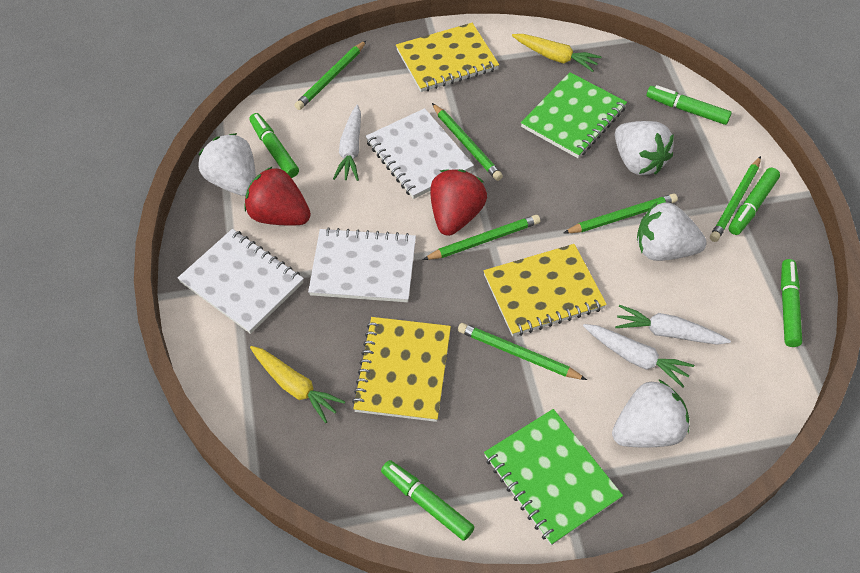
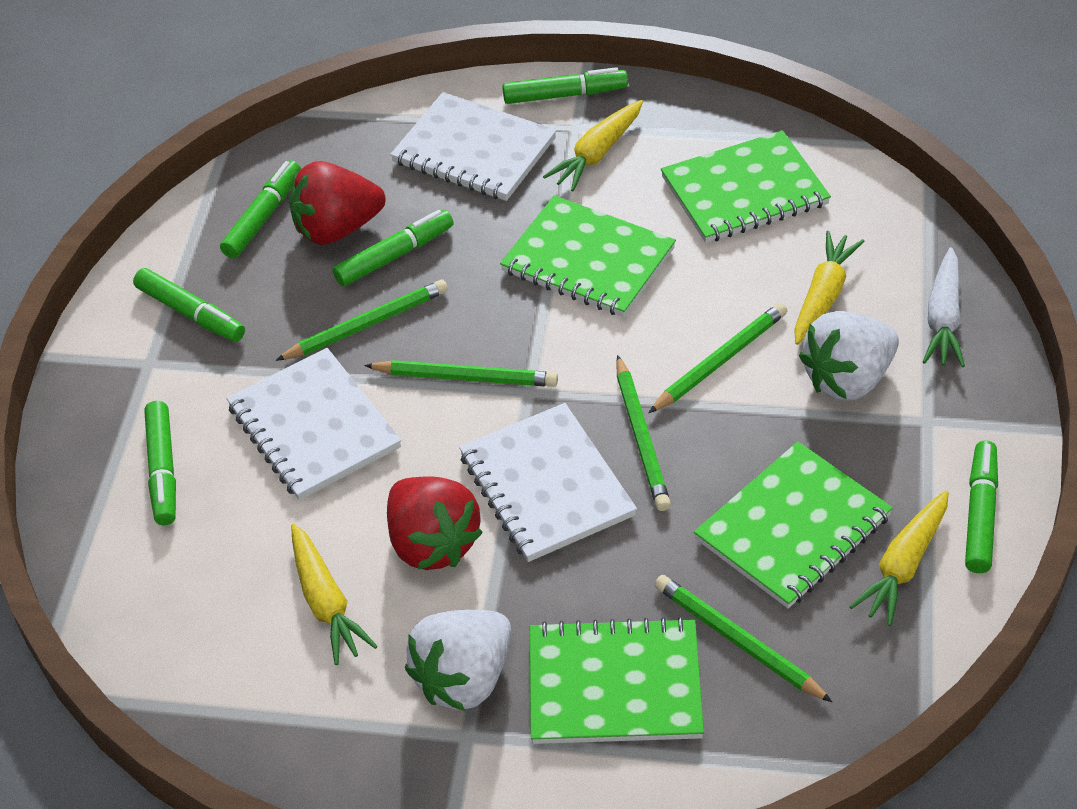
green marker: [249,113,299,178] [381,460,475,541] [647,85,732,125] [729,168,780,235] [781,259,802,347] = 5 -> [133,268,245,342] [144,401,176,525] [220,160,301,259] [333,210,454,286] [502,67,628,104] [965,441,998,573] = 6
green notebook: [484,409,623,545] [521,72,627,158] = 2 -> [500,195,676,317] [530,617,704,744] [661,130,831,243] [694,442,893,609] = 4
green pencil: [294,40,367,110] [423,215,540,260] [432,103,503,181] [458,323,587,380] [564,193,678,233] [710,156,761,242] = 6 -> [275,280,448,361] [364,360,558,387] [616,355,671,511] [648,303,787,413] [654,575,832,702] = 5
white carrot: [333,105,361,181] [583,324,694,388] [615,304,731,345] = 3 -> [923,247,965,367] = 1
white strawberry: [198,133,256,196] [612,379,689,447] [615,121,674,175] [637,202,707,261] = 4 -> [405,610,511,711] [799,311,899,401] = 2
yellow carrot: [250,346,345,423] [512,34,601,72] = 2 -> [291,524,378,665] [543,100,643,191] [794,231,864,345] [849,490,949,626] = 4
yellow notebook: [352,317,451,422] [396,23,499,92] [483,244,607,336] = 3 -> none = 0

